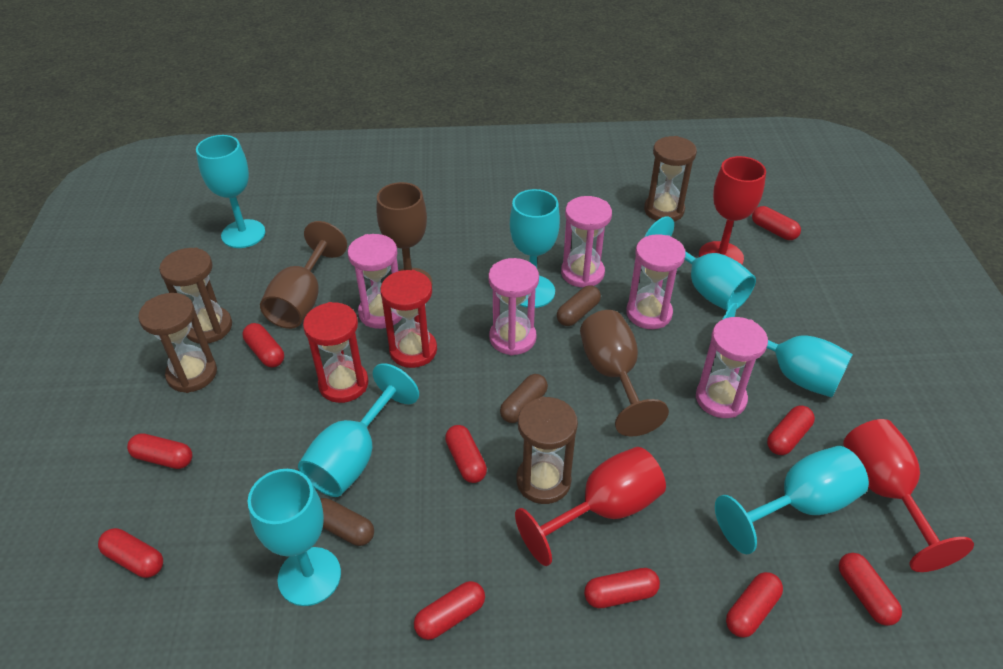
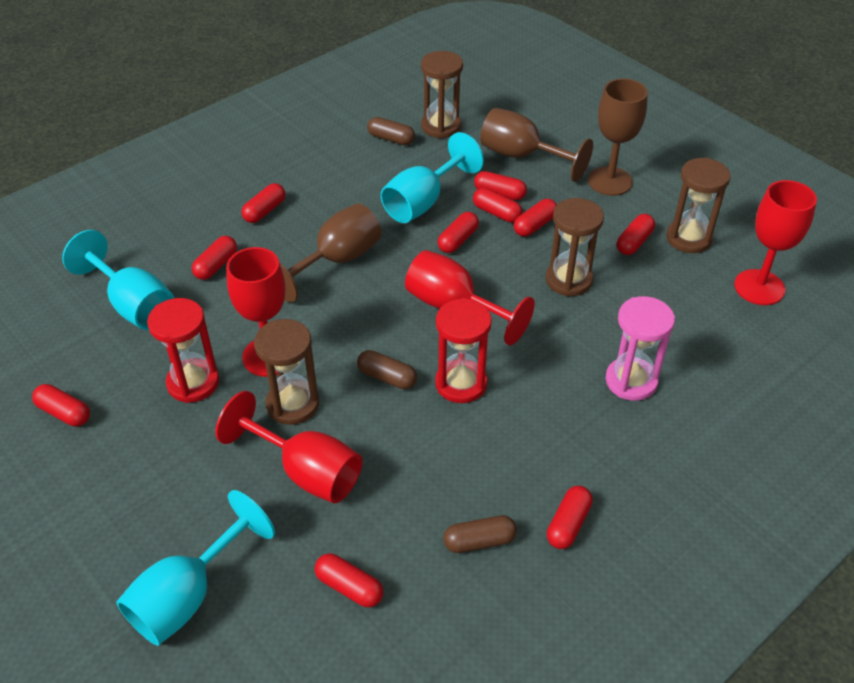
pink hourglass: [348,234,402,329] [488,258,539,356] [561,196,612,287] [626,234,686,329] [696,317,768,418] = 5 -> [605,296,675,401] = 1
red goblet: [515,447,666,566] [699,156,766,265] [843,419,974,572] = 3 -> [216,391,362,503] [226,247,285,377] [405,250,535,345] [734,180,817,305] = 4
turquoise goblet: [196,135,265,248] [248,469,341,606] [298,363,419,497] [510,189,560,308] [644,217,756,311] [715,446,869,554] [722,303,853,398] = 7 -> [62,230,174,330] [116,490,275,646] [380,132,484,223] = 3

